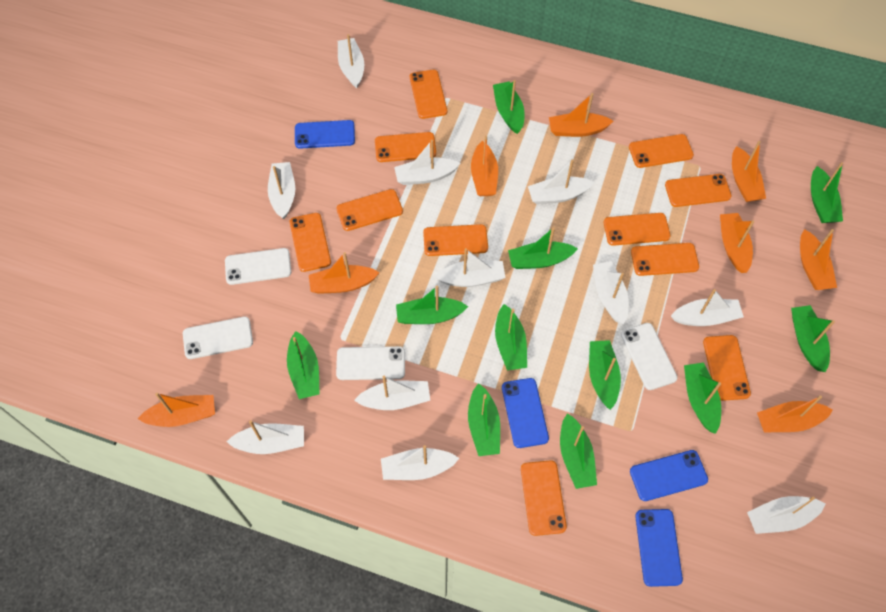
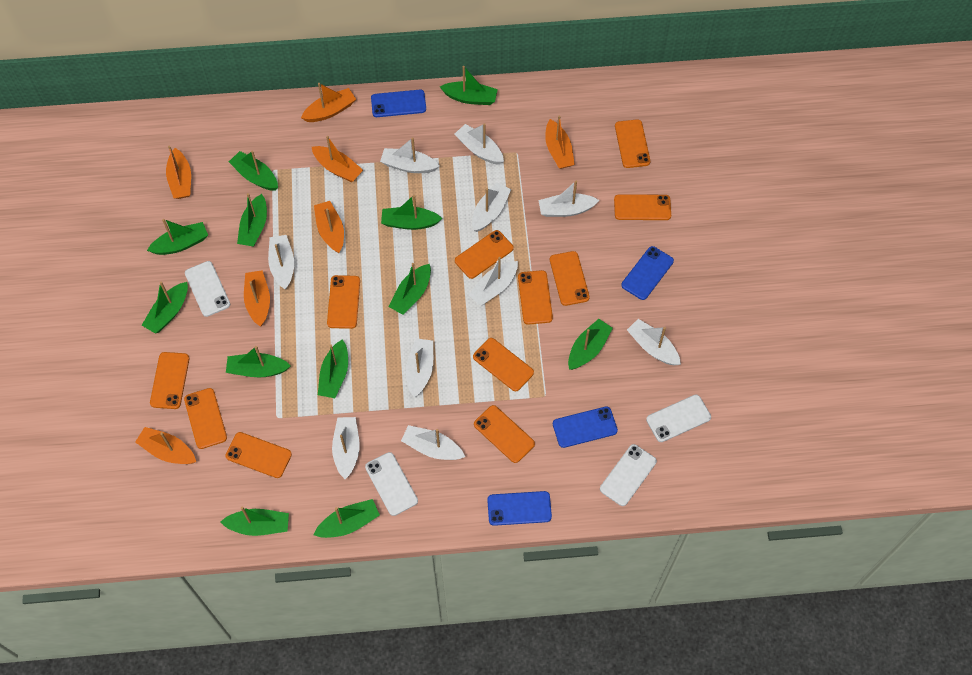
green boat: [287,331,320,399] [396,286,468,324] [468,383,500,456] [493,80,525,134] [495,304,527,371] [508,227,578,269] [560,413,597,489] [589,340,621,410] [684,362,721,434] [791,305,835,372] [811,162,843,223] = 11 -> [142,282,188,334] [147,219,208,255] [220,507,289,536] [226,346,291,377] [229,150,278,191] [237,193,267,247] [314,499,380,538] [318,339,348,398] [381,195,443,230] [388,263,431,315] [440,66,498,105] [568,319,613,370] = 12
orange boat: [138,393,215,427] [309,252,380,294] [471,135,498,196] [549,93,613,137] [720,213,754,273] [732,141,766,202] [757,395,833,432] [800,229,837,290] = 8 -> [135,427,196,464] [166,145,191,199] [244,270,270,327] [301,83,356,122] [312,136,363,182] [314,201,344,253] [545,115,575,169] = 7
white boat: [227,420,304,454] [268,162,295,219] [338,34,364,88] [354,376,430,410] [381,445,459,480] [394,140,460,185] [434,248,505,287] [528,160,594,204] [593,261,629,324] [671,289,744,326] [747,496,826,534] = 11 -> [268,235,294,289] [332,417,360,479] [380,137,440,173] [401,425,465,460] [406,338,433,397] [455,123,504,165] [469,257,518,306] [472,183,511,232] [538,181,599,217] [627,319,681,366] = 10

